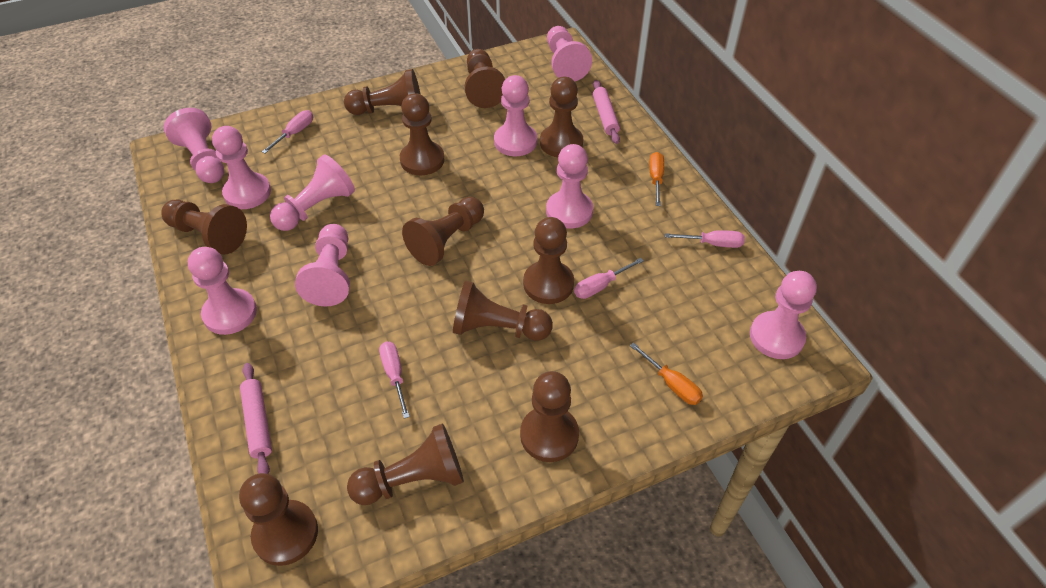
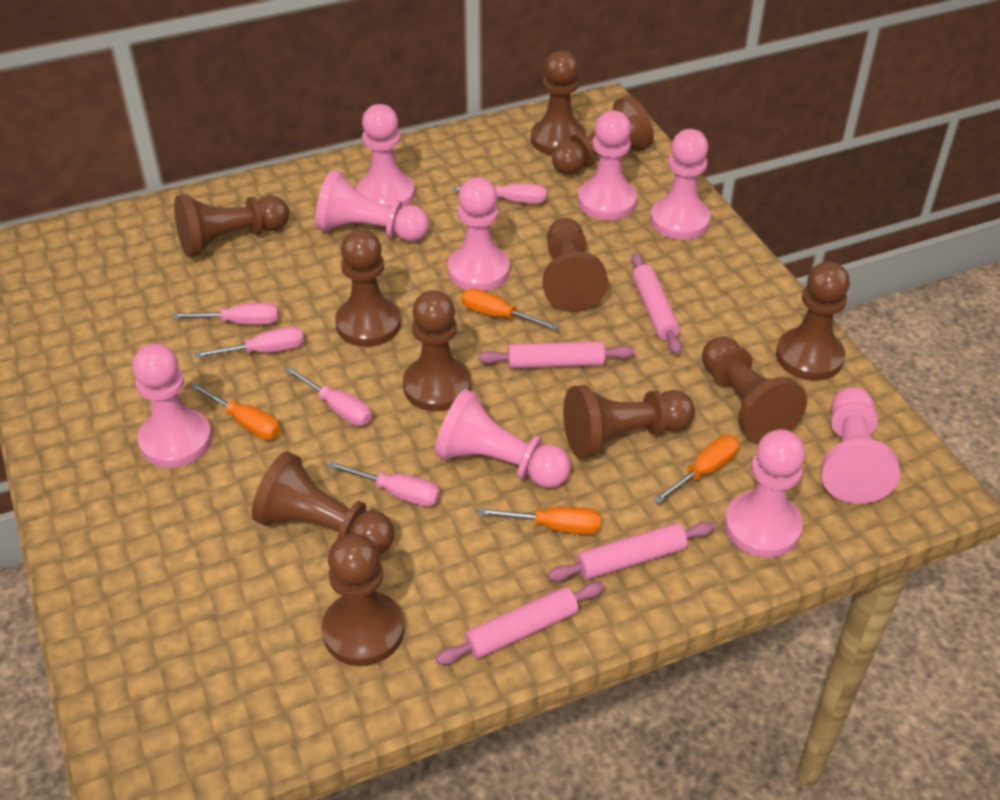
orange screwdriver: [630,342,703,405] [649,152,664,206] = 2 -> [191,383,280,440] [461,288,559,330] [479,506,601,535] [653,435,740,504] = 4
pink rolling pin: [240,363,272,474] [593,80,620,144] = 2 -> [436,581,604,665] [478,341,634,369] [547,521,714,582] [631,253,682,355] = 4
pink screwdriver: [262,110,313,154] [379,341,410,419] [574,258,644,299] [665,230,745,248] = 4 -> [172,303,279,325] [195,326,304,358] [285,367,372,426] [328,461,440,507] [452,184,547,204] = 5

